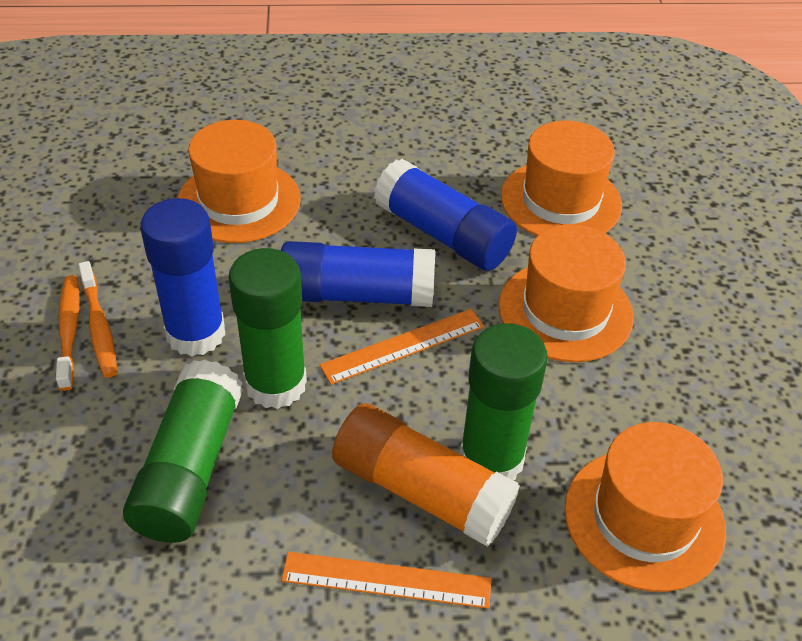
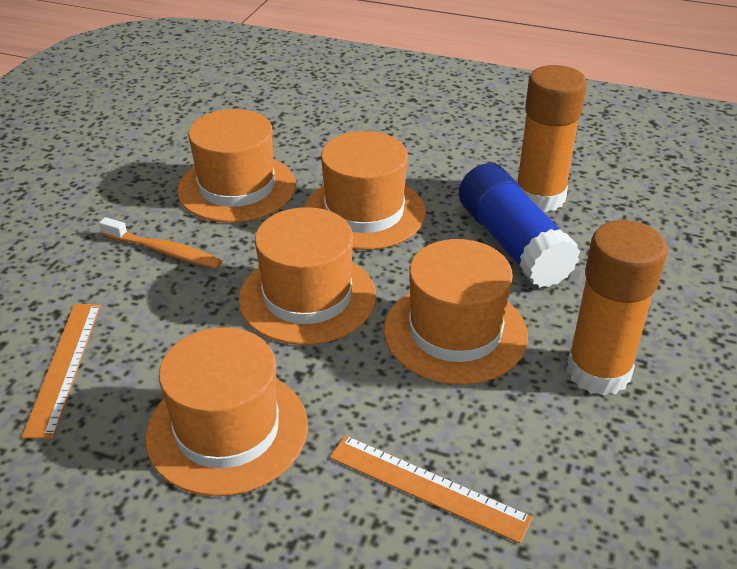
blue glue stick: [140,198,226,357] [281,241,435,307] [374,159,517,271] = 3 -> [459,163,580,287] = 1
green glue stick: [123,359,243,543] [228,248,307,409] [460,323,548,480] = 3 -> none = 0
orange glue stick: [332,403,520,547] = 1 -> [516,65,587,212] [567,220,668,396] = 2
orange hat: [178,120,301,243] [499,224,634,362] [501,121,622,236] [564,422,726,592] = 4 -> [145,327,308,496] [177,109,296,223] [238,207,376,345] [304,131,426,250] [384,239,528,385] = 5
orange toothbrush: [56,275,79,391] [78,261,117,378] = 2 -> [99,217,222,269] = 1

